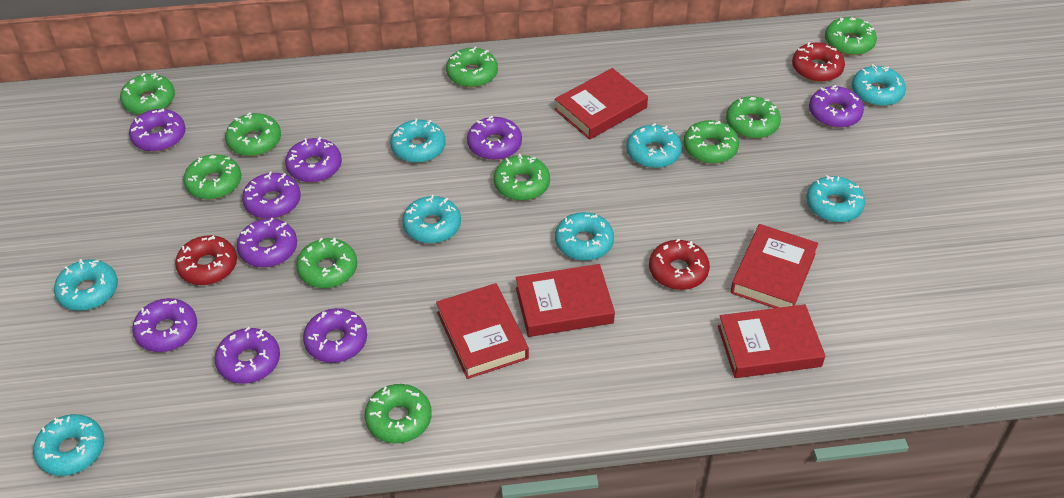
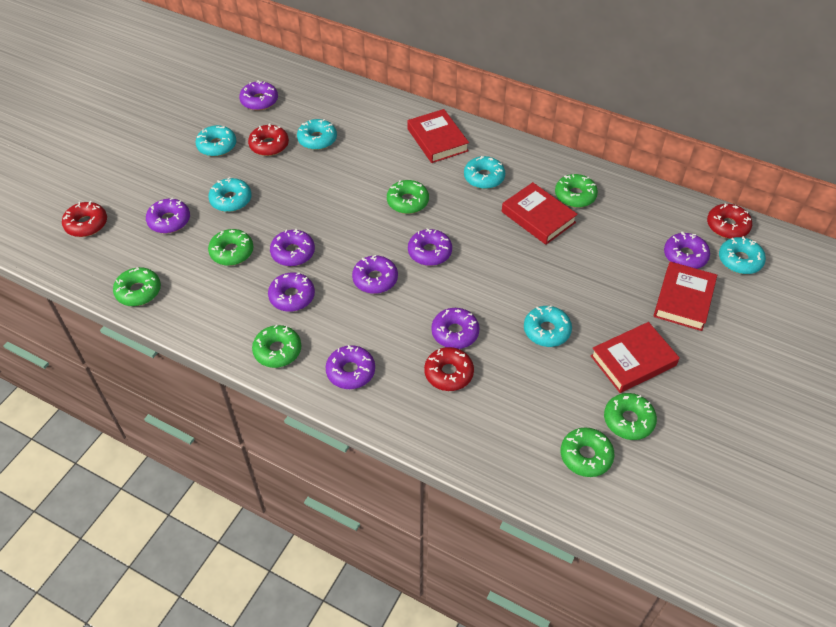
green donut: [120,73,175,115] [183,154,241,200] [225,113,281,156] [296,238,357,288] [365,384,432,443] [446,46,498,87] [494,154,550,201] [684,120,739,164] [726,96,781,139] [825,17,877,55] = 10 -> [113,267,161,306] [208,229,254,266] [252,324,301,368] [387,180,429,214] [555,174,598,208] [561,427,614,477] [604,393,657,440] = 7
red book: [436,283,529,379] [516,264,615,337] [555,68,648,140] [718,304,825,378] [731,224,818,308] = 5 -> [407,109,469,163] [502,182,578,245] [590,322,680,393] [654,262,717,331] = 4
red donut: [175,235,237,285] [649,238,710,290] [792,42,845,82] = 3 -> [62,201,107,237] [248,123,289,156] [424,347,474,391] [707,204,752,239] = 4
turquoise donut: [33,414,104,476] [54,259,118,311] [390,118,446,163] [402,195,461,244] [555,212,614,261] [626,123,682,168] [806,175,865,223] [852,64,906,106] = 8 -> [196,125,236,157] [208,177,252,212] [297,119,337,150] [464,156,505,189] [524,306,572,347] [719,236,766,274] = 6

